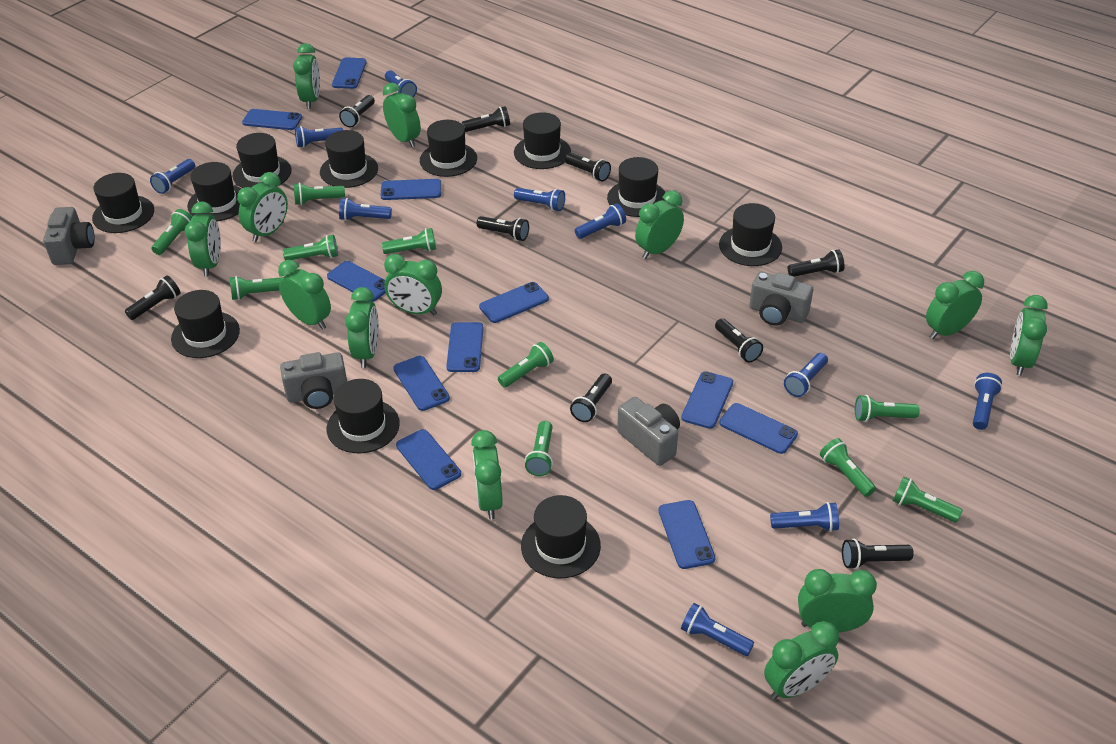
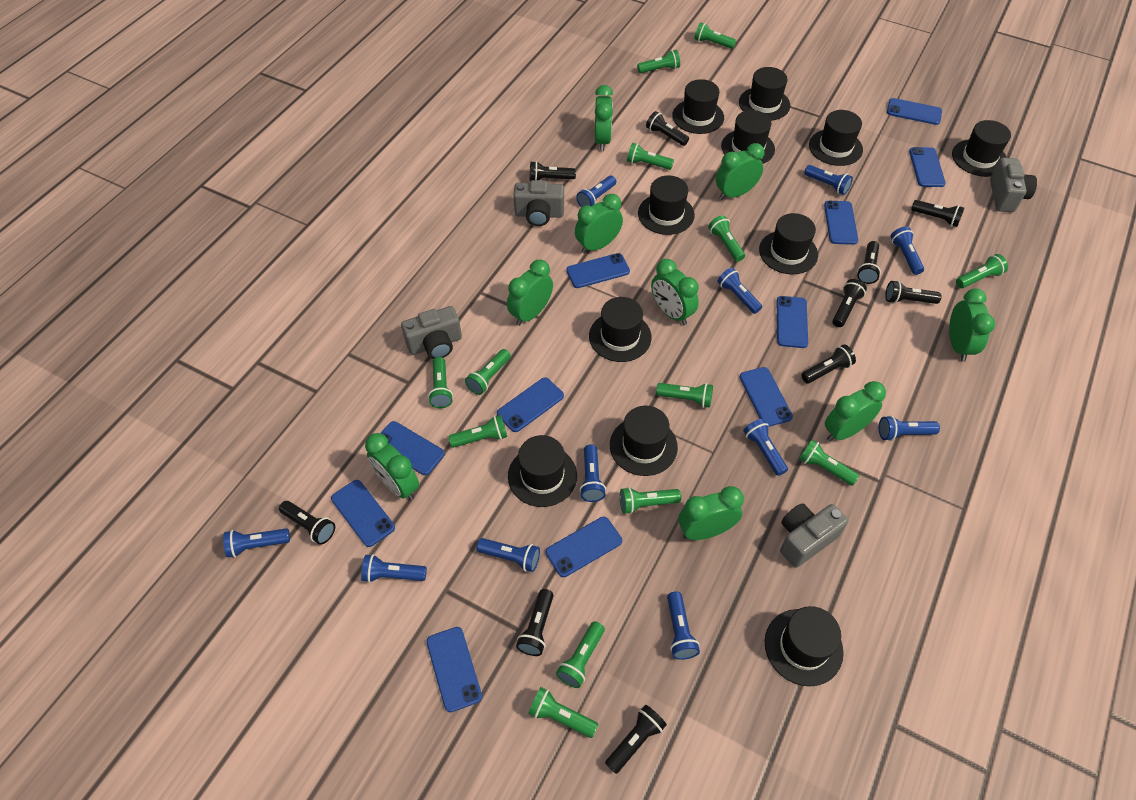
black flashlight: [125,275,181,320] [339,95,375,128] [462,106,510,132] [477,216,529,241] [565,153,611,182] [570,373,612,422] [715,318,763,362] [788,249,845,277] [842,539,914,569] = 9 -> [279,501,335,545] [516,589,553,656] [530,161,576,181] [605,705,667,774] [646,111,689,146] [801,344,856,383] [832,279,867,327] [857,241,881,284] [885,281,941,304] [911,200,964,227] = 10
blue flashlight: [150,159,195,194] [295,126,343,148] [339,198,392,221] [385,70,417,97] [514,188,565,211] [575,203,626,239] [681,603,754,656] [770,502,839,532] [784,353,828,397] [973,373,1002,430] = 10 -> [223,528,290,558] [361,554,427,583] [477,538,540,572] [576,176,616,208] [580,444,606,502] [667,591,700,660] [717,268,762,314] [743,419,788,476] [804,165,853,195] [879,416,940,441] [890,227,924,275] = 11
green clock: [185,201,221,277] [237,172,288,242] [278,260,331,330] [293,43,320,109] [345,287,379,368] [383,83,421,147] [384,254,442,316] [471,430,503,519] [635,191,684,259] [764,621,839,700] [798,569,877,633] [926,271,984,339] [1010,295,1048,376] = 13 -> [365,433,419,500] [507,260,553,326] [575,194,623,254] [595,85,613,151] [651,259,699,325] [678,486,744,540] [716,143,765,200] [825,381,886,442] [949,288,995,362] = 9
green flashlight: [152,209,192,255] [230,276,283,300] [283,235,338,260] [294,182,345,205] [382,228,436,254] [498,342,554,388] [525,421,553,476] [820,438,876,497] [855,395,919,422] [893,477,963,522] = 10 -> [428,357,453,408] [448,415,507,448] [465,349,511,395] [528,687,598,738] [556,621,605,688] [620,487,681,514] [627,143,674,170] [637,50,680,73] [656,383,713,408] [694,22,736,49] [708,216,745,262] [799,440,860,486] [956,254,1008,288] = 13

